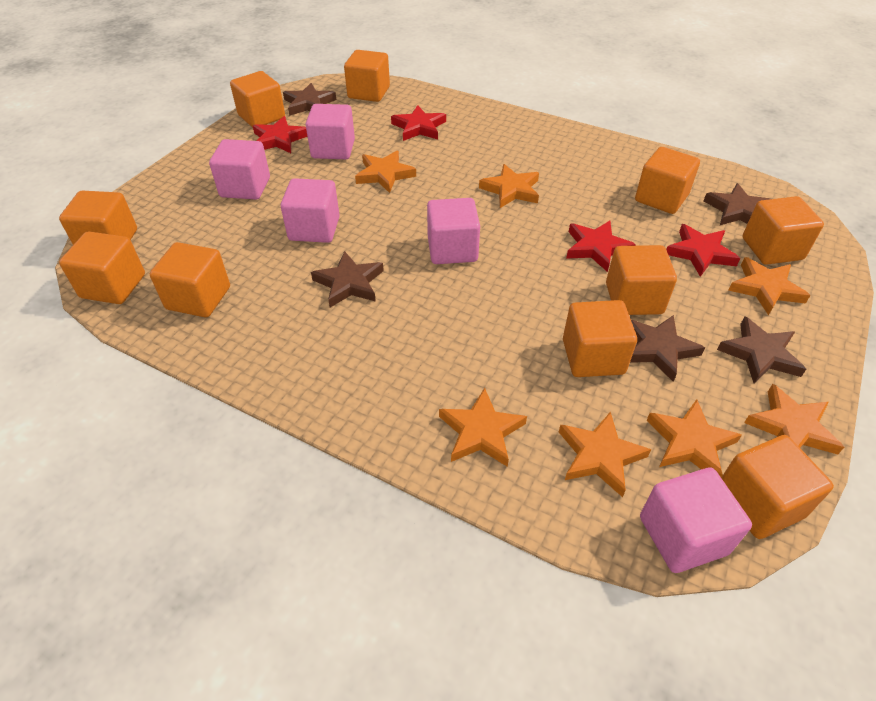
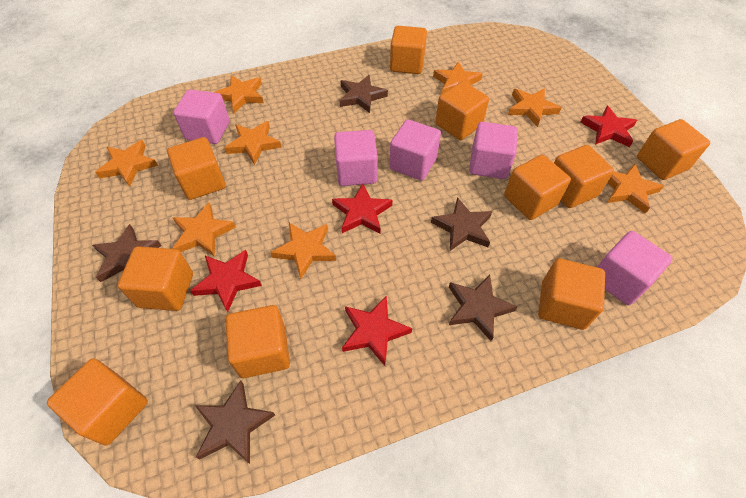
orange star: [355,151,416,193] [439,388,527,467] [479,164,539,208] [559,411,651,497] [647,399,742,477] [728,257,810,315] [744,384,844,455] = 7 -> [95,140,158,187] [172,203,236,257] [214,75,264,113] [225,121,282,165] [270,223,336,279] [433,61,483,94] [508,88,561,127] [607,164,664,214] = 8

